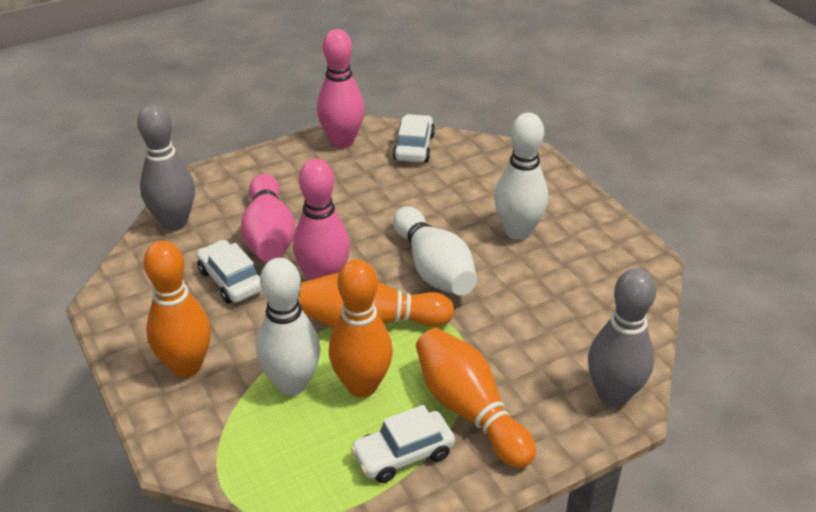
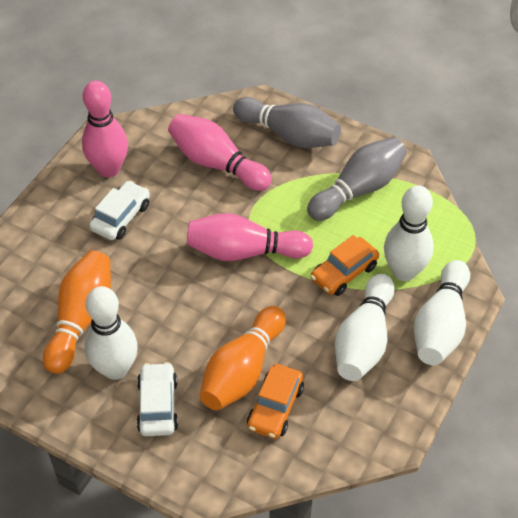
orange bowling pin: [143,241,211,378] [299,273,454,328] [329,259,393,397] [416,328,536,468] = 4 -> [43,250,111,374] [200,306,286,410] = 2
orange car: none = 0 -> [247,364,304,439] [311,235,379,296] = 2
white bowling pin: [256,258,321,395] [393,206,477,296] [494,112,548,240] = 3 -> [84,286,138,380] [335,274,395,381] [384,185,434,281] [414,260,470,365] = 4
white car: [197,240,262,304] [350,405,455,483] [393,114,435,162] = 3 -> [89,180,150,240] [137,362,178,436] = 2

